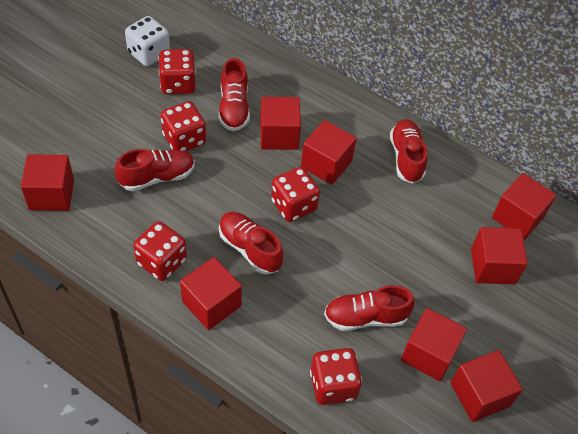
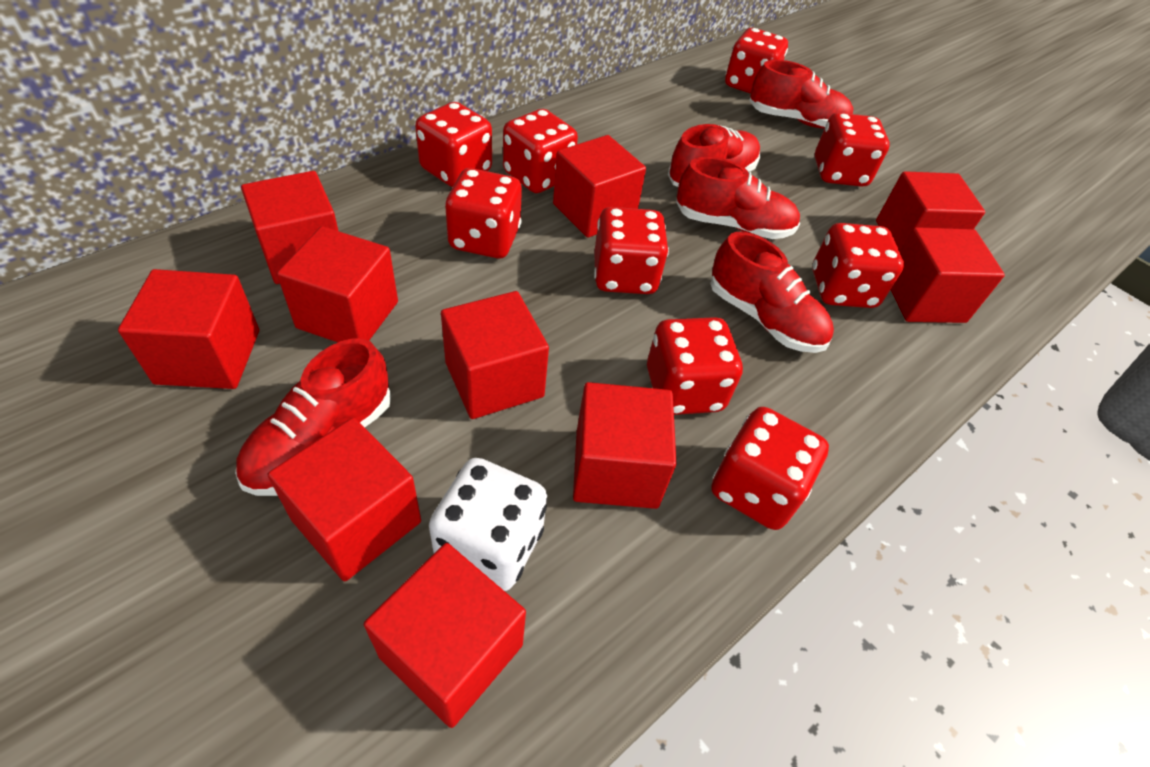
red cube: [21,154,74,211] [180,257,242,330] [260,97,301,150] [301,120,357,185] [401,308,467,381] [451,350,523,422] [471,227,528,284] [492,173,556,240] = 8 -> [118,269,259,389] [241,171,338,284] [268,418,421,581] [277,226,398,342] [364,543,526,728] [441,291,549,419] [553,135,646,238] [573,382,677,509] [876,171,985,251] [891,227,1005,323] = 10
red dice: [133,221,187,281] [158,49,196,94] [161,101,206,152] [271,167,320,222] [310,348,362,405] = 5 -> [415,102,492,187] [445,168,522,258] [503,109,578,193] [594,207,669,294] [647,317,743,415] [711,407,829,530] [725,28,788,94] [812,223,904,308] [815,113,890,187] = 9

